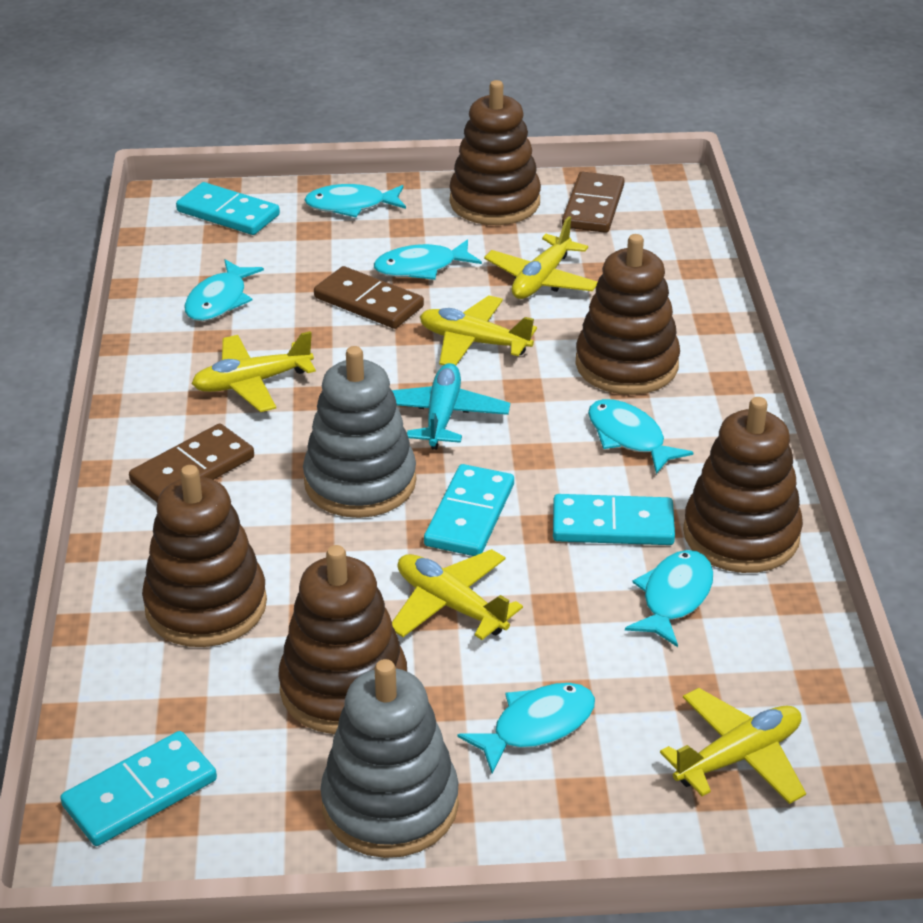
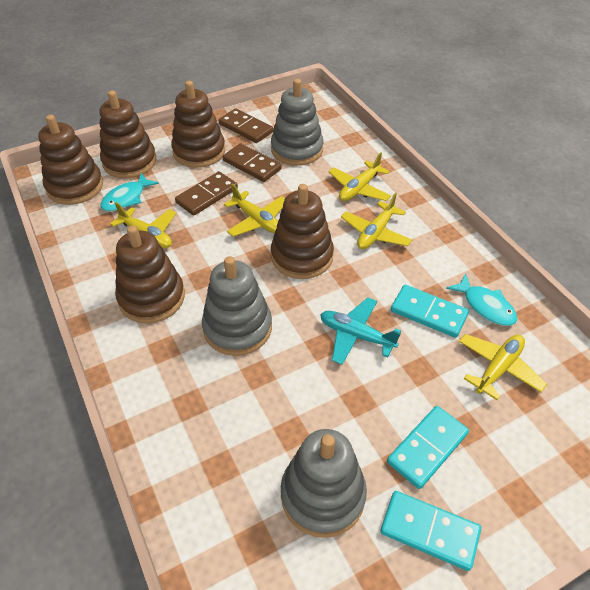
grey stacking toy: [303,346,416,518] [320,659,459,858] = 2 -> [202,256,272,356] [271,79,324,166] [281,429,367,538] = 3
turquoise domino: [60,731,217,846] [176,182,280,235] [424,464,514,556] [553,494,675,545] = 4 -> [380,491,481,571] [387,406,469,489] [391,285,469,338] = 3
turquoise fish: [184,259,264,321] [304,184,406,217] [374,239,482,280] [457,683,595,774] [588,399,693,474] [625,550,713,647] = 6 -> [101,173,159,211] [446,273,517,326] = 2

